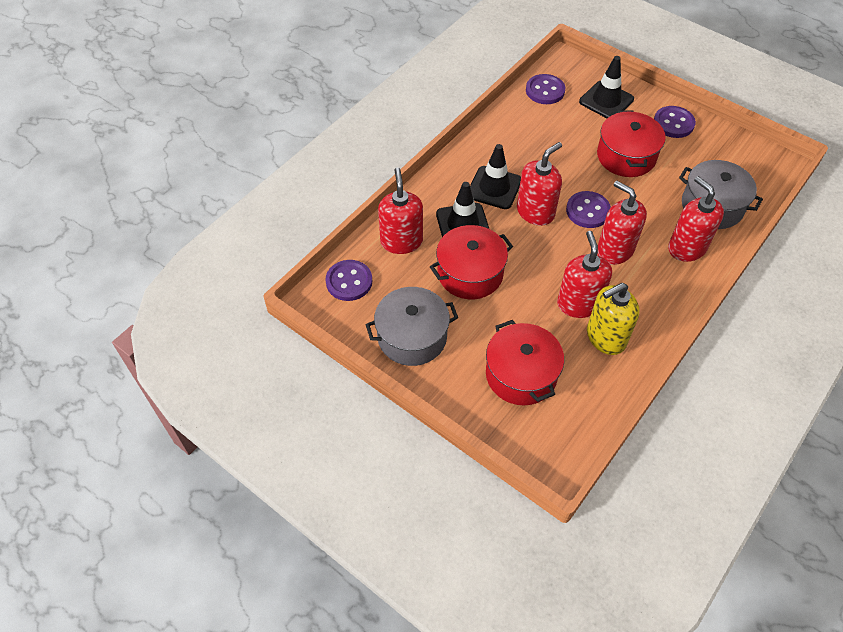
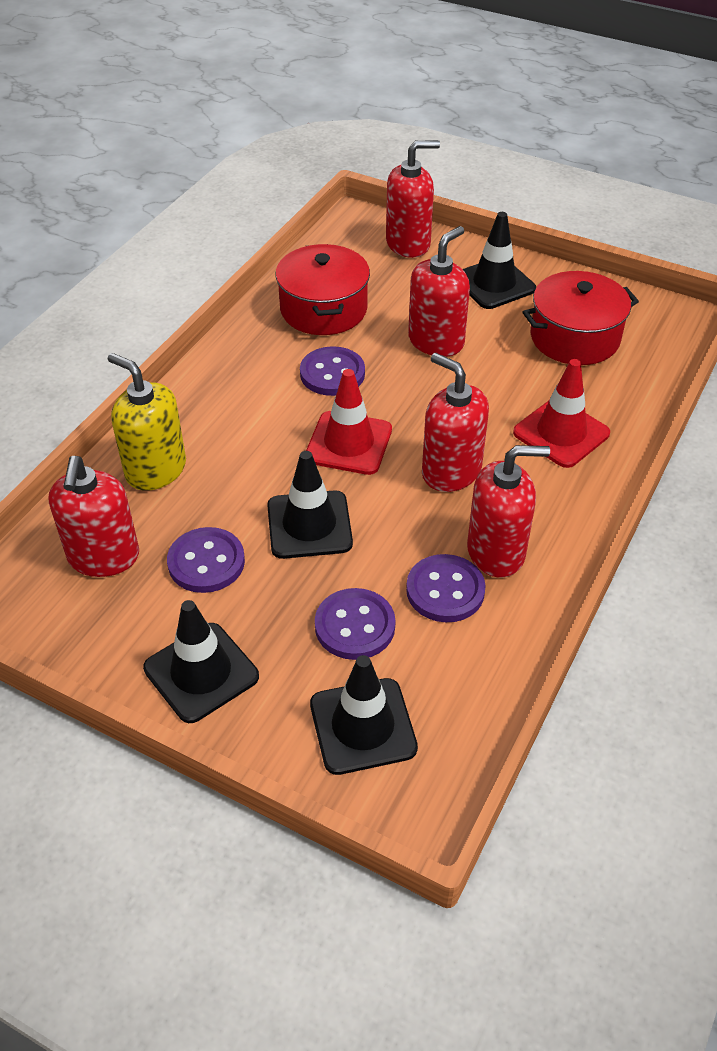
black traffic cone: [436,182,489,237] [470,144,521,209] [579,56,634,118] = 3 -> [143,600,259,723] [267,451,353,559] [310,655,418,775] [463,212,536,309] = 4
grey pot: [365,287,458,366] [679,160,763,229] = 2 -> none = 0
red pot: [430,225,513,299] [486,320,564,405] [597,111,666,177] = 3 -> [276,244,370,335] [523,271,639,365] = 2
red traffic cone: none = 0 -> [306,369,392,475] [513,359,610,468] = 2

